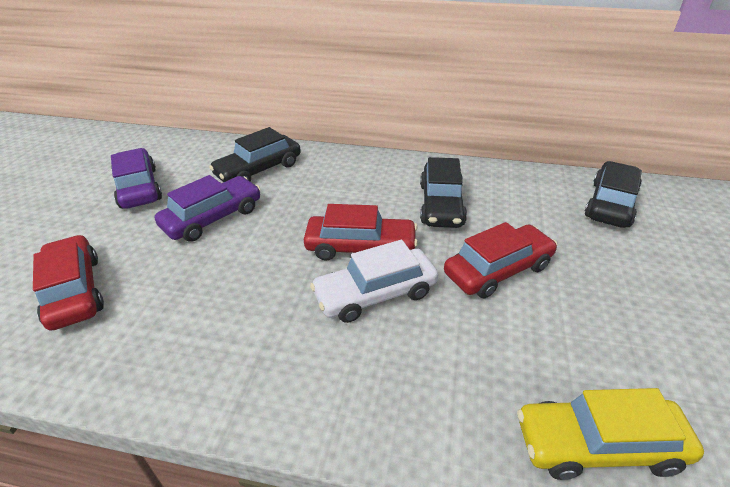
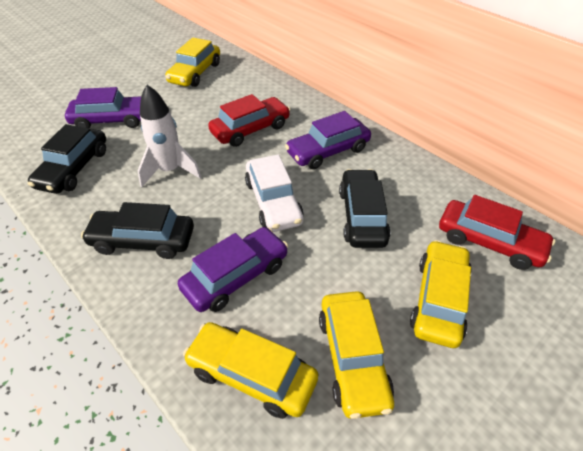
purple car: [111,148,162,209] [155,175,261,242] = 2 -> [65,87,141,128] [178,227,288,312] [285,111,371,169] = 3
red car: [33,235,104,331] [304,204,418,261] [444,222,557,298] = 3 -> [208,94,290,147] [439,195,555,270] = 2
white rocket: none = 0 -> [138,85,201,187] = 1
yellow car: [517,388,704,480] = 1 -> [165,37,220,87] [183,322,318,419] [319,291,394,419] [410,240,472,348] = 4

